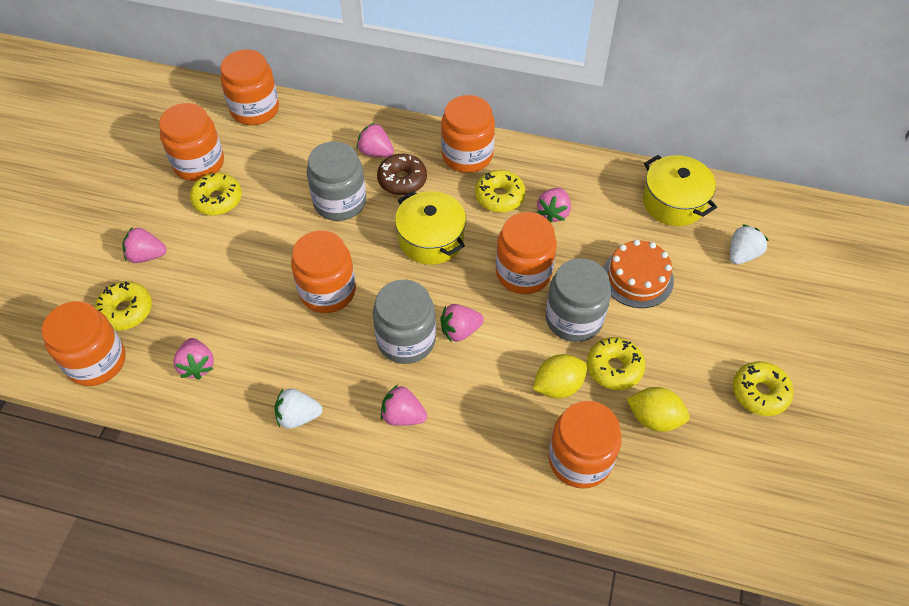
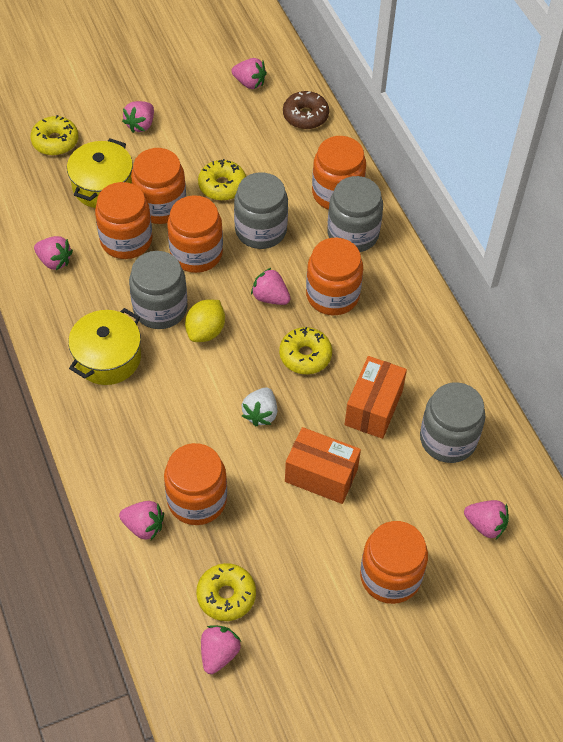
grey jar: [307,141,366,221] [373,280,436,364] [545,258,611,342] = 3 -> [129,251,188,329] [234,172,288,249] [327,176,383,252] [420,382,485,463] = 4
orange box: none = 0 -> [285,427,361,504] [345,356,407,439] = 2
orange cake: [603,239,674,308] = 1 -> none = 0
pink strawberry: [122,227,167,263] [173,338,214,380] [357,123,394,157] [381,385,427,426] [440,304,484,342] [537,188,571,223] = 6 -> [34,236,73,270] [119,501,164,540] [122,101,154,133] [201,626,241,674] [231,58,267,89] [251,268,290,305] [464,500,509,539] = 7
white strawberry: [274,388,323,429] [730,224,769,265] = 2 -> [242,387,277,427] = 1
yellow donut: [95,281,152,331] [190,173,242,216] [475,170,526,213] [587,337,645,390] [733,361,794,416] = 5 -> [30,115,78,156] [196,563,256,621] [198,159,246,201] [279,327,332,374] = 4
yellow lemon: [533,354,587,398] [627,387,690,432] = 2 -> [185,299,225,342] = 1

